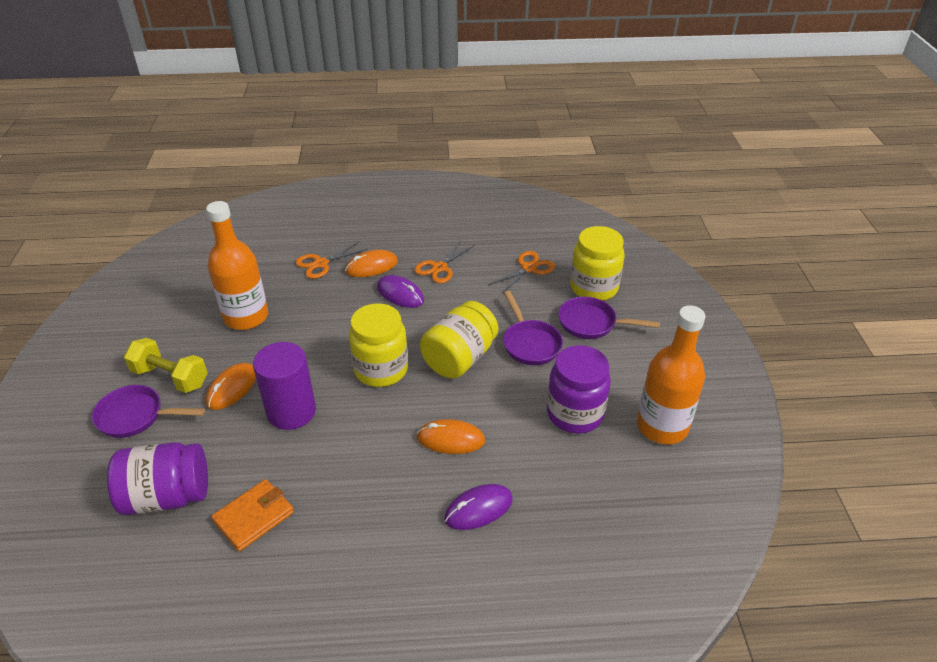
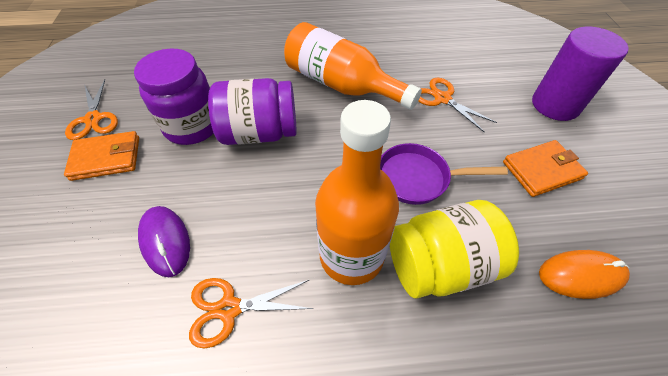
orange mouse: [205,363,256,410] [345,250,398,277] [416,419,485,454] = 3 -> [539,250,630,299] = 1
orange wallet: [211,479,294,551] = 1 -> [64,131,139,181] [503,140,588,197] = 2
purple mouse: [377,275,424,308] [444,484,513,530] = 2 -> [138,206,190,277] = 1
purple pan: [92,385,205,438] [503,291,563,365] [558,297,660,339] = 3 -> [380,143,508,205] = 1
yellow dumbbell: [124,338,208,393] = 1 -> none = 0
yellow jar: [349,303,408,387] [420,301,498,379] [570,226,624,301] = 3 -> [390,200,519,299] = 1

